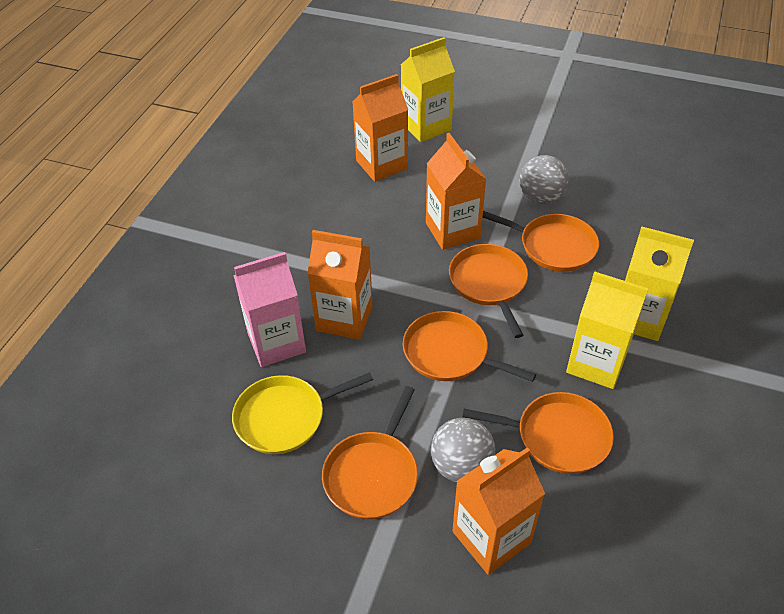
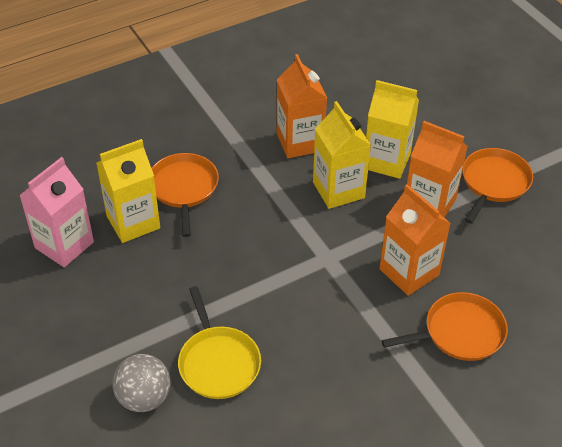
grey ball: [431,418,495,482] [519,155,569,204] = 2 -> [112,354,170,412] = 1
orange carton: [307,230,373,340] [352,74,408,182] [426,133,486,250] [452,447,545,575] = 4 -> [277,54,327,158] [379,184,451,296] [407,121,468,217] = 3
orange pan: [322,386,418,519] [403,311,536,382] [449,244,528,338] [463,392,614,474] [483,211,599,272] = 5 -> [152,153,219,237] [382,292,508,361] [462,148,533,224] = 3

